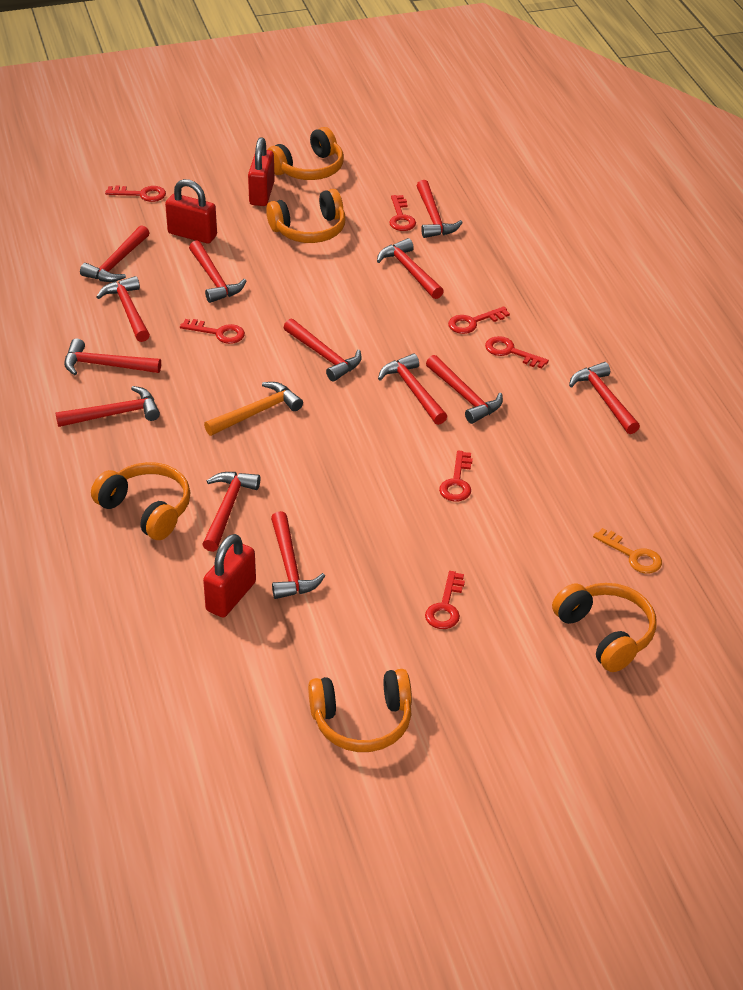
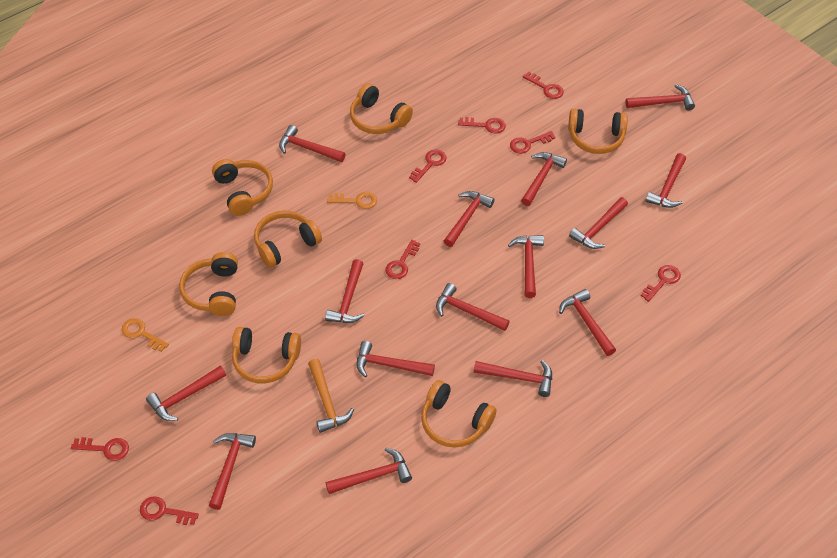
orange headphones: [91,462,191,540] [266,189,346,243] [267,127,344,180] [308,669,412,752] [552,583,656,672] = 5 -> [179,252,238,316] [212,159,273,216] [232,327,301,383] [254,211,322,268] [350,83,413,134] [421,380,496,448] [568,109,628,154] = 7
orange key: [593,528,662,573] = 1 -> [122,318,169,352] [327,192,377,209] = 2
red hammer: [55,386,160,427] [64,339,161,375] [80,225,149,282] [97,276,150,342] [189,240,247,303] [202,472,260,552] [271,511,325,599] [284,319,362,381] [377,238,444,299] [378,354,447,425] [416,180,463,238] [426,355,503,424] [569,362,640,434] = 13 -> [146,366,226,421] [209,433,256,510] [279,125,345,162] [325,259,365,323] [325,448,412,494] [357,341,435,378] [436,283,510,331] [444,191,494,247] [474,360,552,397] [508,235,544,298] [521,152,567,206] [559,289,616,356] [569,197,628,249] [625,84,695,111] [645,153,686,208] = 15
red key: [105,186,166,202] [180,319,245,344] [389,195,416,231] [425,571,465,629] [439,451,473,502] [448,306,510,334] [485,336,549,369] = 7 -> [71,437,129,461] [140,496,199,525] [385,240,420,279] [409,150,447,183] [458,117,506,134] [510,131,555,154] [523,72,564,99] [641,265,681,302] = 8
red padlock: [165,179,217,243] [203,534,256,617] [248,137,275,206] = 3 -> none = 0

